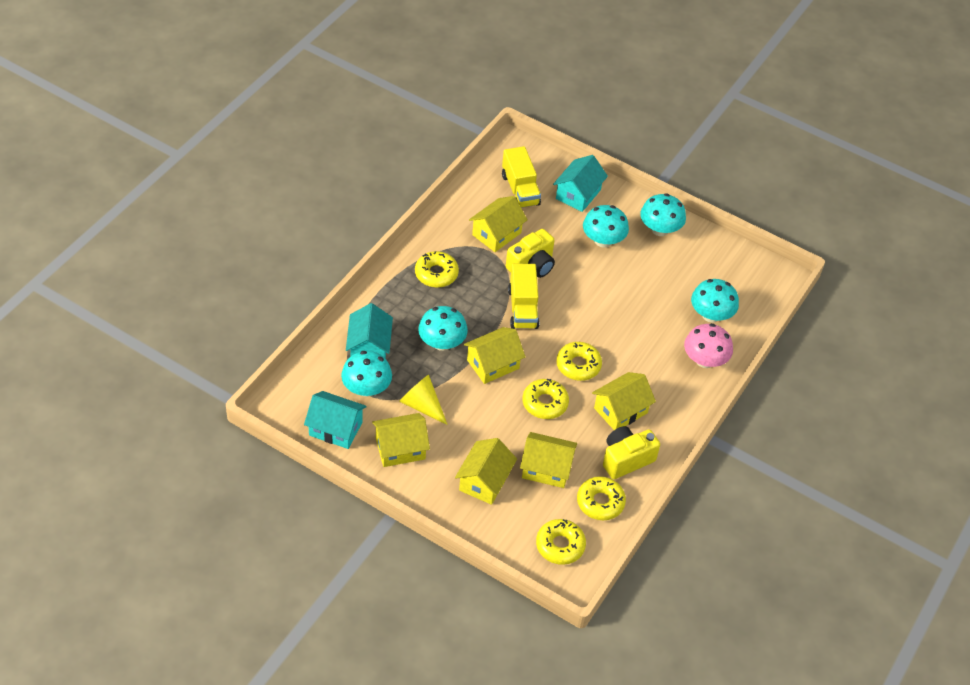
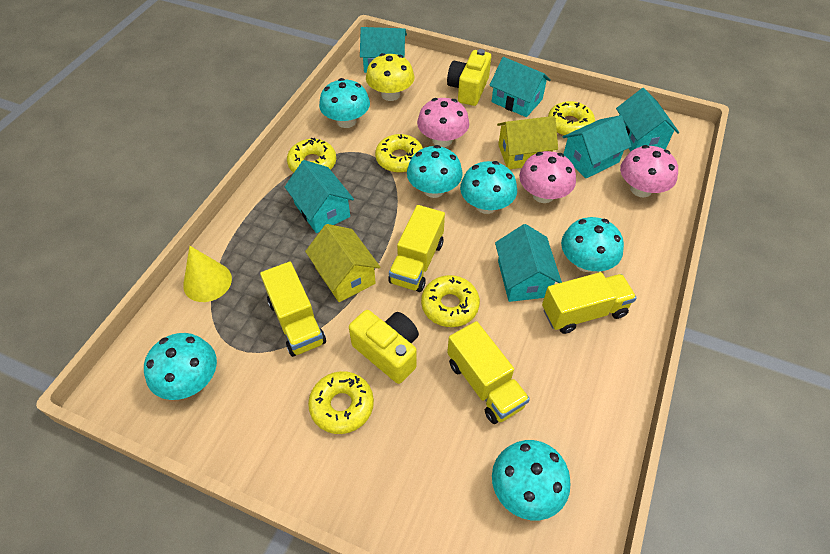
pink mushroom: [684,323,733,368] = 1 -> [417,98,469,147] [519,151,576,203] [620,145,678,197] = 3
turquoise house: [304,391,367,449] [346,303,393,359] [553,155,608,212] = 3 -> [285,160,354,233] [360,27,407,73] [489,57,551,117] [495,224,562,302] [563,115,632,178] [616,88,679,152] = 6
turquoise mushroom: [341,351,392,397] [418,306,468,351] [583,205,629,248] [640,193,686,236] [691,279,739,323] = 5 -> [144,333,217,400] [319,78,370,128] [407,145,463,198] [460,161,517,214] [492,440,570,520] [561,217,624,272] = 6
yellow house: [372,413,430,467] [455,438,517,505] [464,327,526,384] [469,196,528,252] [520,432,577,488] [592,372,656,430] = 6 -> [305,224,380,302] [497,116,558,169] = 2
yellow mushroom: none = 0 -> [366,53,414,101] = 1
yellow truck: [502,146,541,208] [508,264,540,329] = 2 -> [260,262,326,357] [388,205,445,292] [447,321,530,424] [542,272,637,334] = 4

